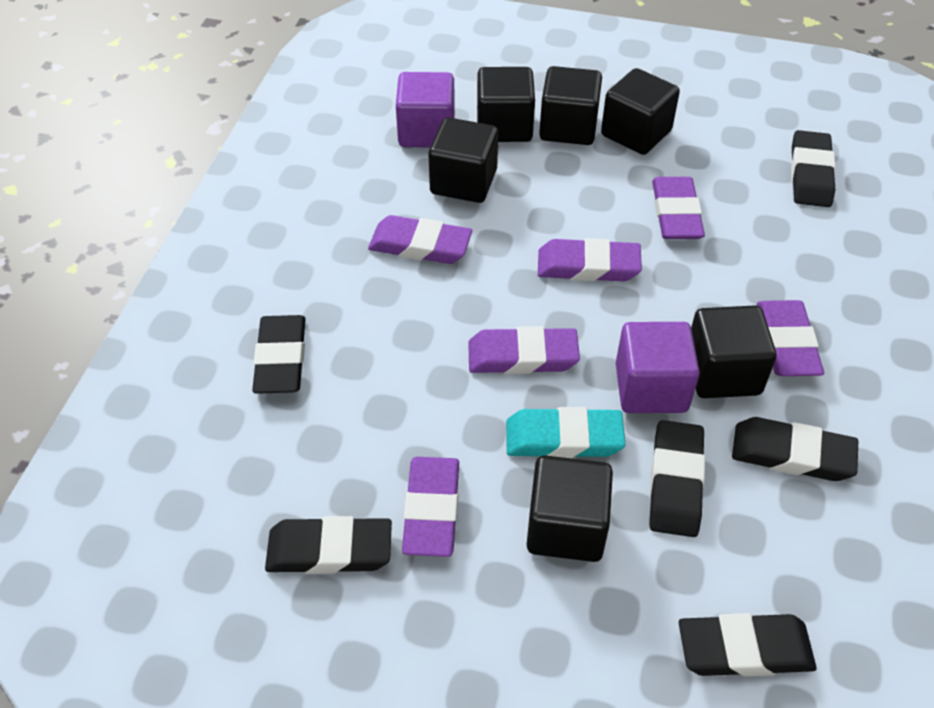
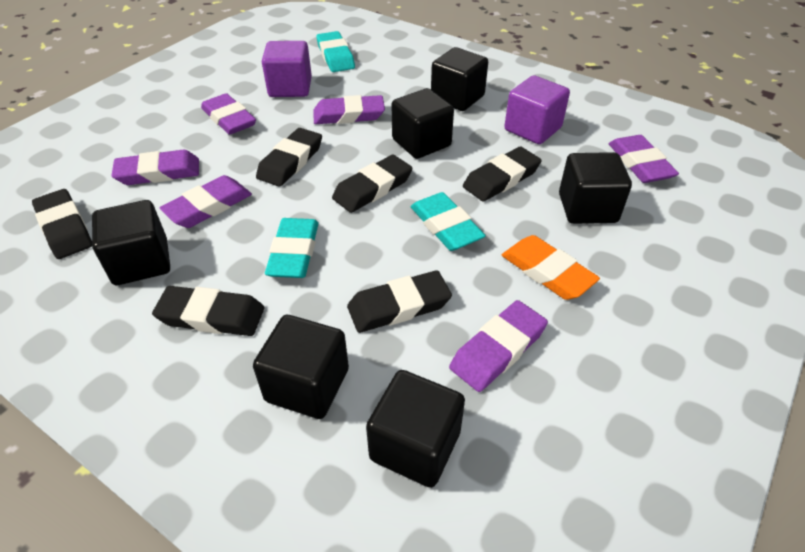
orange eraser: none = 0 -> [502,235,600,300] = 1
turquoise eraser: [506,407,626,458] = 1 -> [265,218,319,278] [316,31,355,72] [411,192,486,251] = 3

